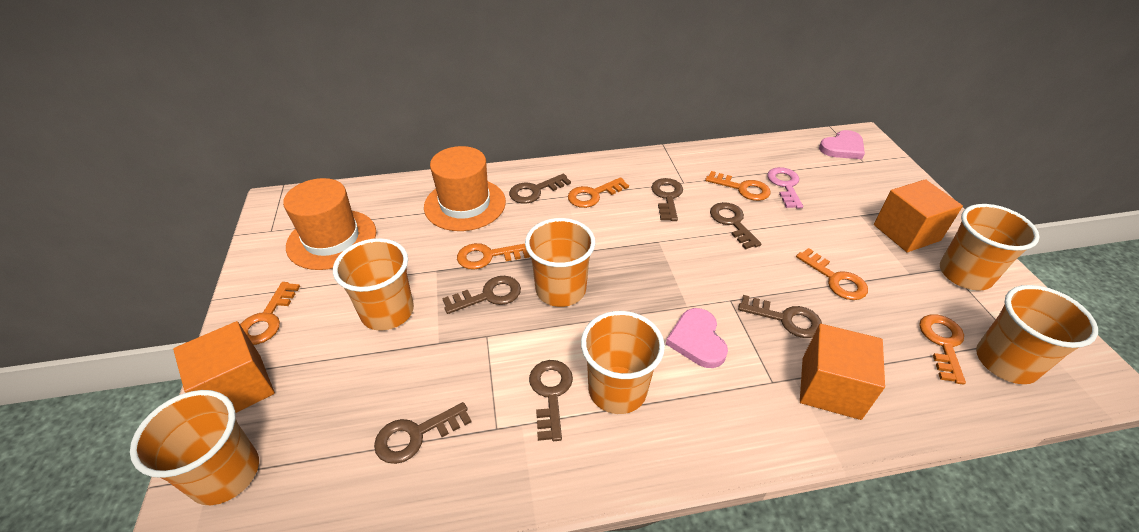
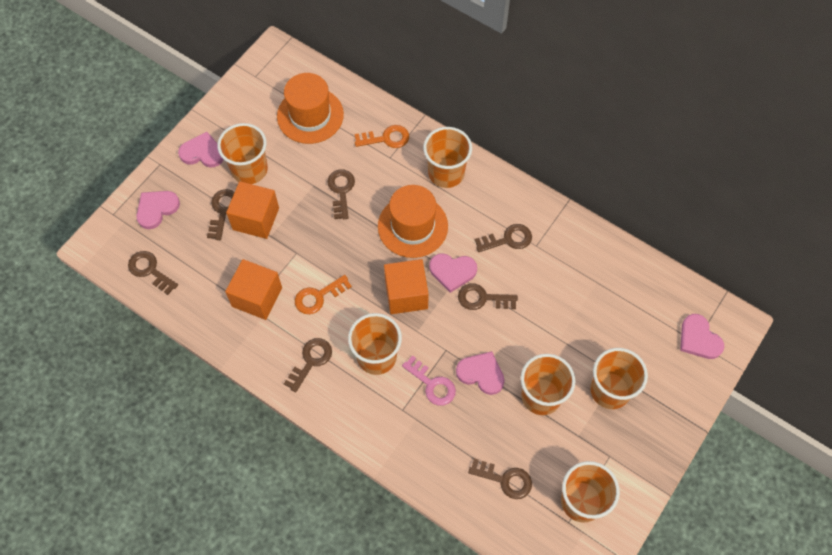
orange key: [240,282,300,345] [457,243,530,270] [568,177,629,208] [705,171,770,201] [796,248,868,300] [919,314,966,385] = 6 -> [295,275,352,314] [355,125,409,148] = 2
pink heart: [666,308,728,368] [819,130,865,159] = 2 -> [136,191,180,229] [178,132,224,167] [429,253,477,293] [456,351,505,395] [680,314,724,359] = 5

